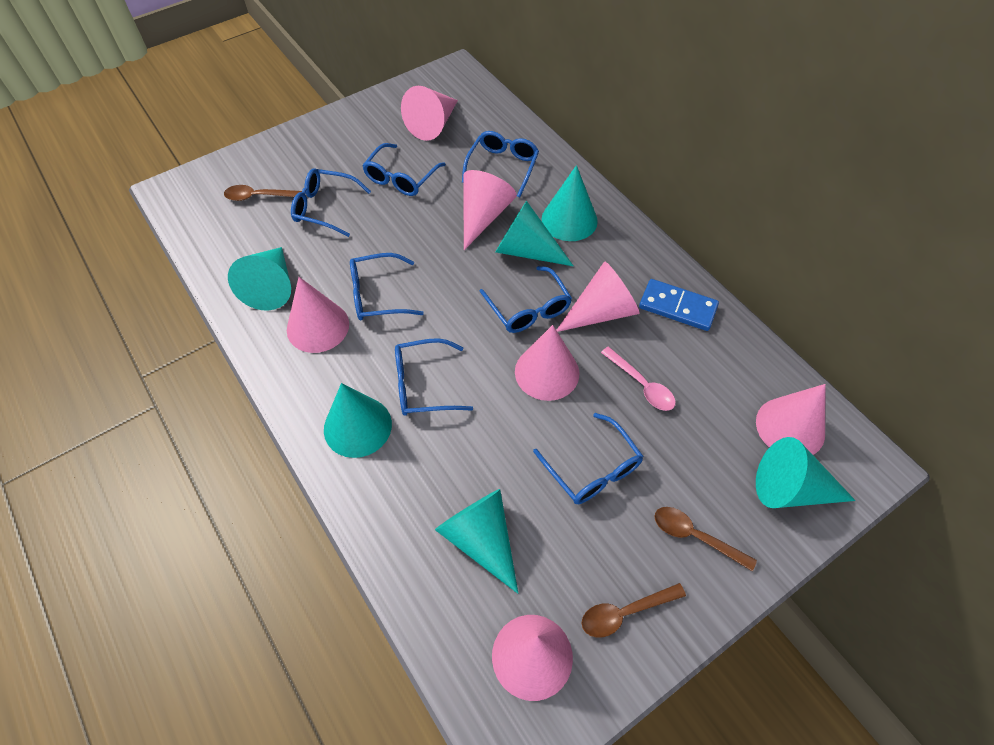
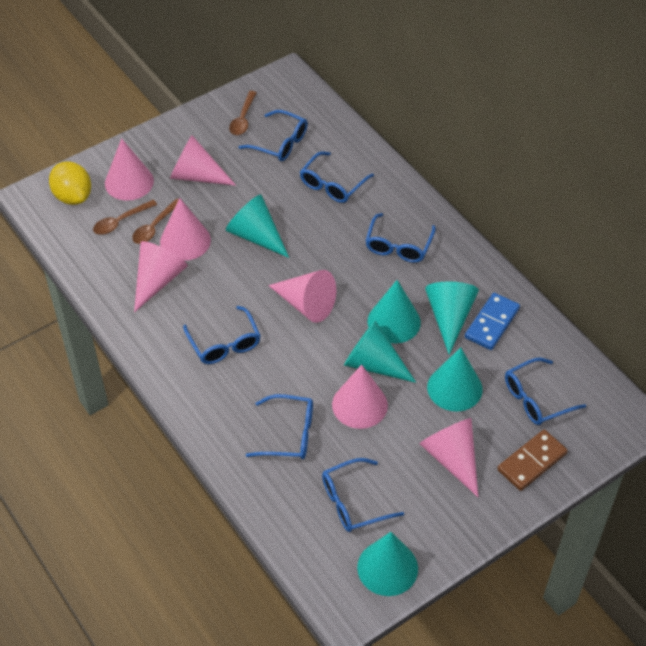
brown domino: none = 0 -> [497,430,568,491] = 1
pink spoon: [601,347,676,411] = 1 -> none = 0
yellow lemon: none = 0 -> [49,161,91,205] = 1

